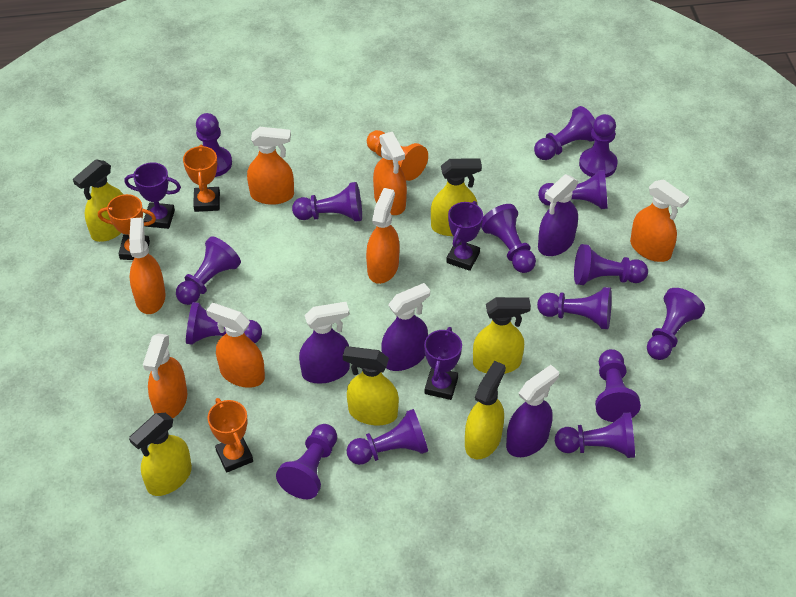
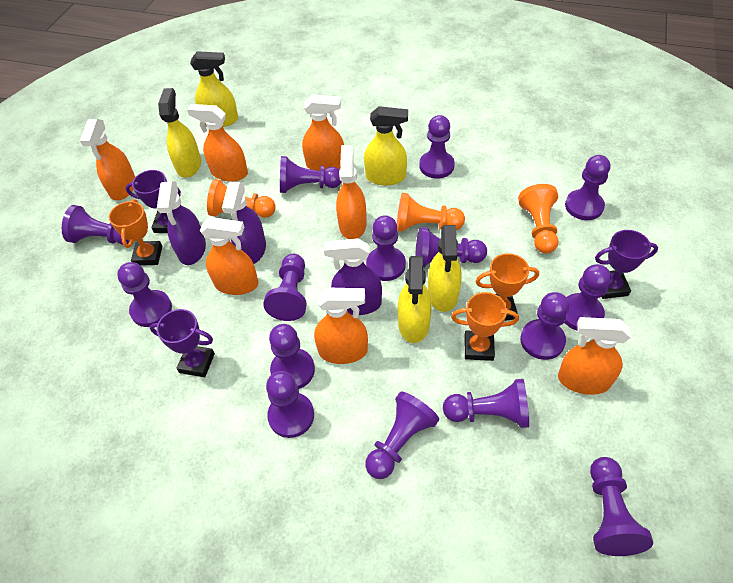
orange pawn: [367,130,428,181] = 1 -> [207,179,276,218] [397,193,465,232] [518,184,559,253] = 3
purple spray bottle: [299,302,350,384] [381,283,430,371] [506,365,559,457] [538,174,578,256] = 4 -> [157,181,206,265] [222,182,266,264] [324,238,382,315] = 3
yellow spray bottle: [73,160,124,242] [129,413,192,496] [343,346,399,425] [431,159,482,236] [465,361,506,459] [473,297,531,374] = 6 -> [158,88,201,178] [190,51,238,127] [364,106,408,185] [398,256,432,343] [428,225,461,312] = 5

